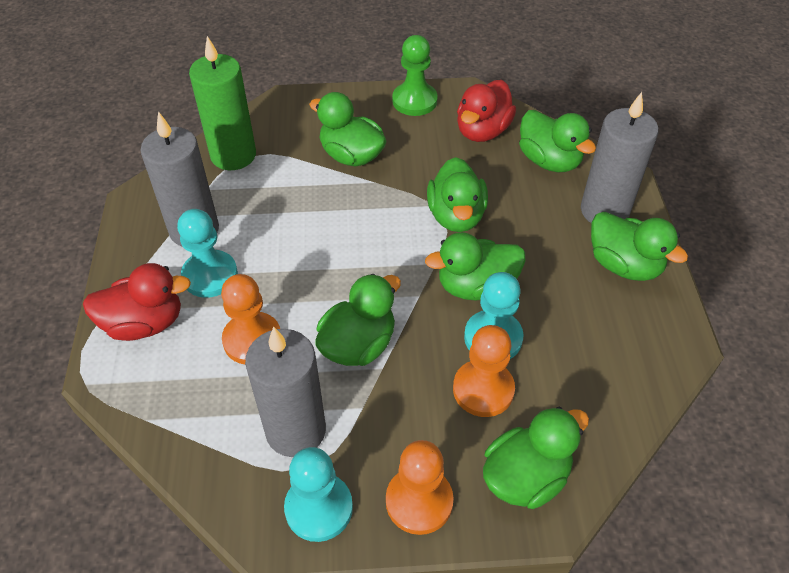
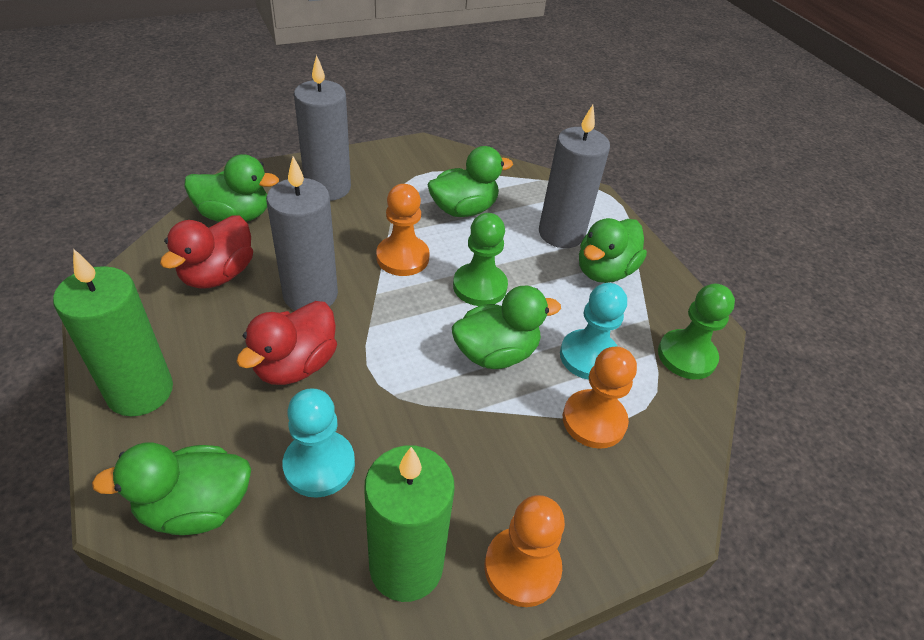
green candle: [189,36,256,170] = 1 -> [53,249,173,417] [364,445,455,602] = 2
green duck: [309,92,386,167] [315,274,401,366] [425,232,525,301] [427,157,488,232] [483,407,589,509] [519,110,596,172] [591,212,688,281] = 7 -> [92,442,251,535] [184,154,279,222] [427,146,513,217] [452,286,561,369] [579,218,647,283] = 5
green pawn: [392,35,438,116] = 1 -> [453,213,508,306] [658,284,735,379] = 2
turquoise pawn: [177,209,238,298] [284,447,353,542] [464,272,524,359] = 3 -> [283,388,355,498] [560,283,627,380] = 2

